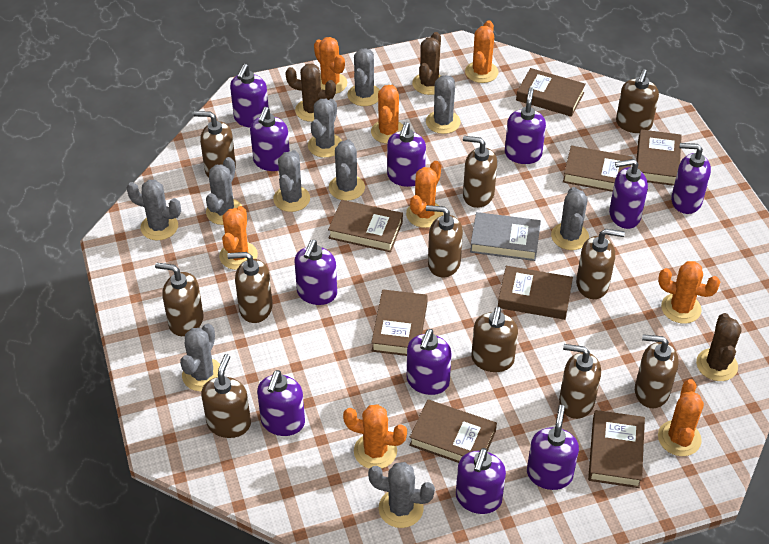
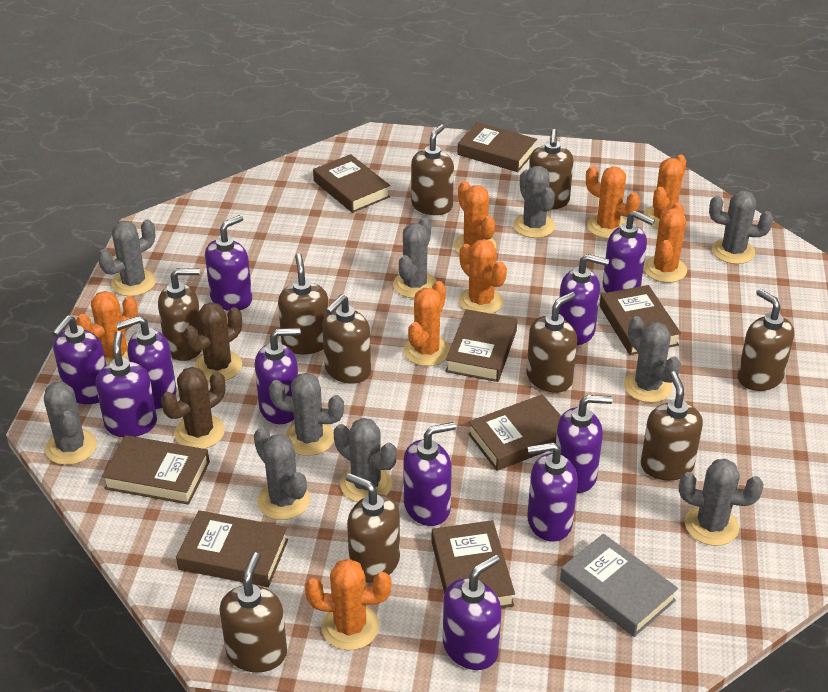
brown cactus: [285,63,336,122] [412,32,441,95] [696,313,742,381] = 3 -> [161,367,226,449] [183,302,242,381] = 2
brown soap dispenser: [155,262,204,336] [194,111,236,178] [201,354,251,438] [227,252,273,323] [426,205,463,278] [463,136,497,208] [471,307,518,372] [559,344,601,419] [576,229,625,299] [616,69,659,133] [635,334,679,408] = 11 -> [158,268,201,361] [219,552,287,672] [278,253,329,355] [322,295,371,384] [346,473,400,583] [411,124,454,215] [526,292,577,393] [529,129,574,209] [641,371,703,480] [738,289,794,391] = 10

